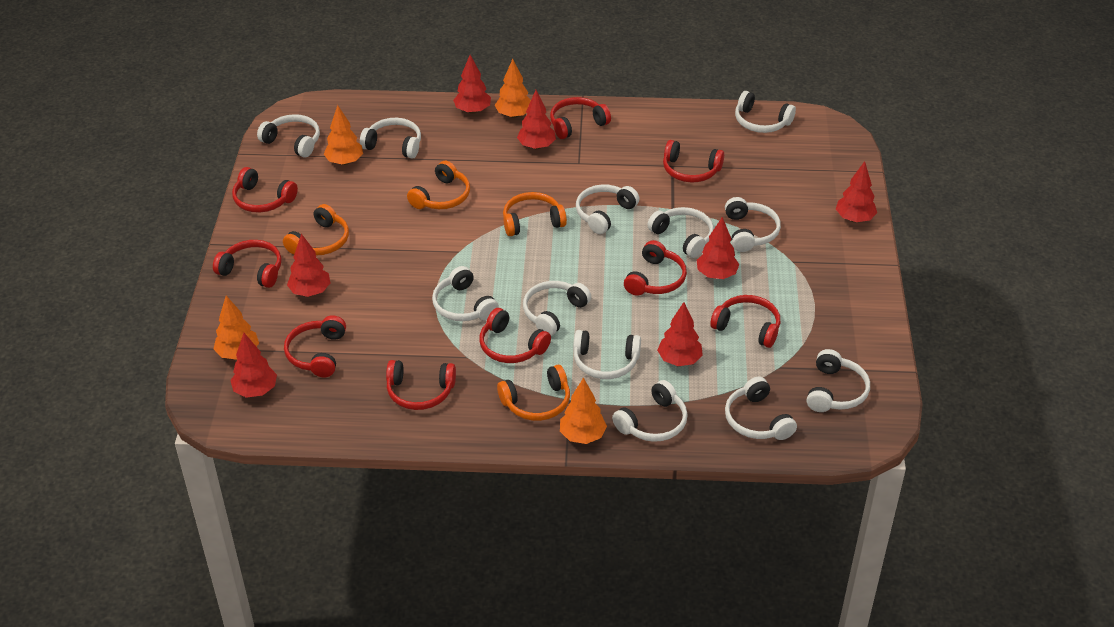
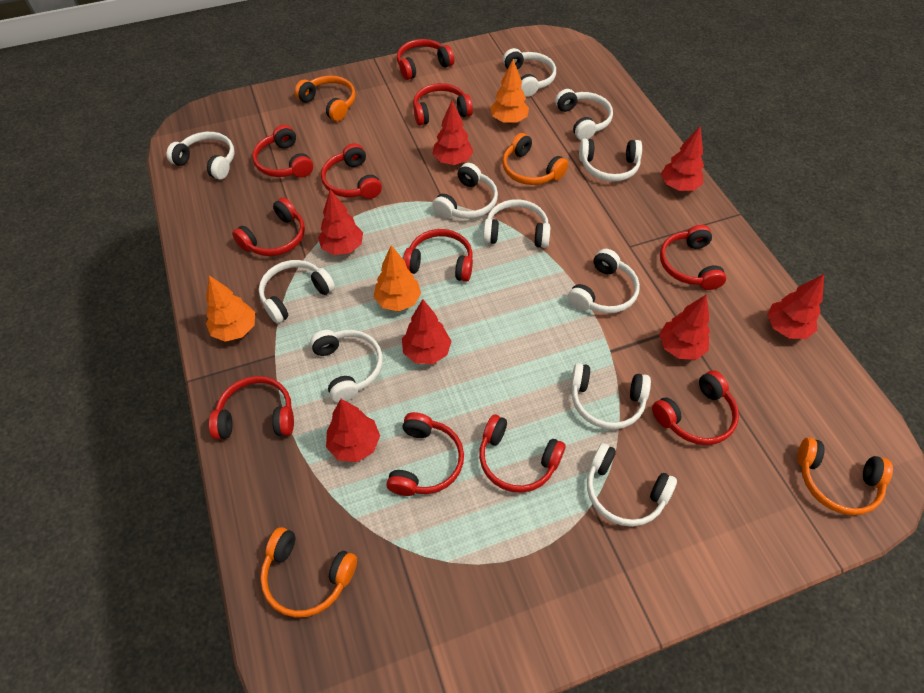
orange tree: [214,296,259,360] [324,105,363,165] [495,59,531,118] [560,377,607,444] = 4 -> [206,275,255,342] [374,245,421,311] [490,59,529,124] = 3
red headphones: [213,240,282,288] [232,167,298,212] [284,315,346,377] [386,360,456,410] [480,308,551,363] [550,97,611,139] [624,240,687,296] [663,140,724,182] [710,295,780,348] = 9 -> [209,376,294,439] [232,197,305,256] [252,125,313,178] [321,143,382,199] [386,412,464,496] [397,39,454,80] [403,229,473,282] [413,83,473,125] [479,414,566,493] [652,371,739,445] [660,225,726,290] = 11
white headphones: [257,114,320,157] [360,118,421,159] [432,266,499,321] [523,281,591,336] [573,330,641,379] [576,185,640,234] [612,380,688,442] [647,207,714,258] [725,197,781,252] [725,377,797,440] [735,91,796,133] [807,349,870,412] = 12 -> [167,132,235,180] [259,260,335,324] [310,330,383,403] [432,163,498,219] [483,199,550,248] [503,48,556,97] [555,89,613,140] [568,249,640,313] [571,363,651,430] [579,139,642,182] [587,443,677,527] = 11

